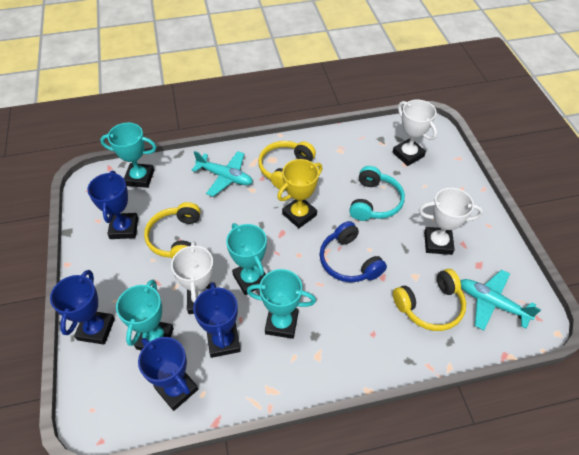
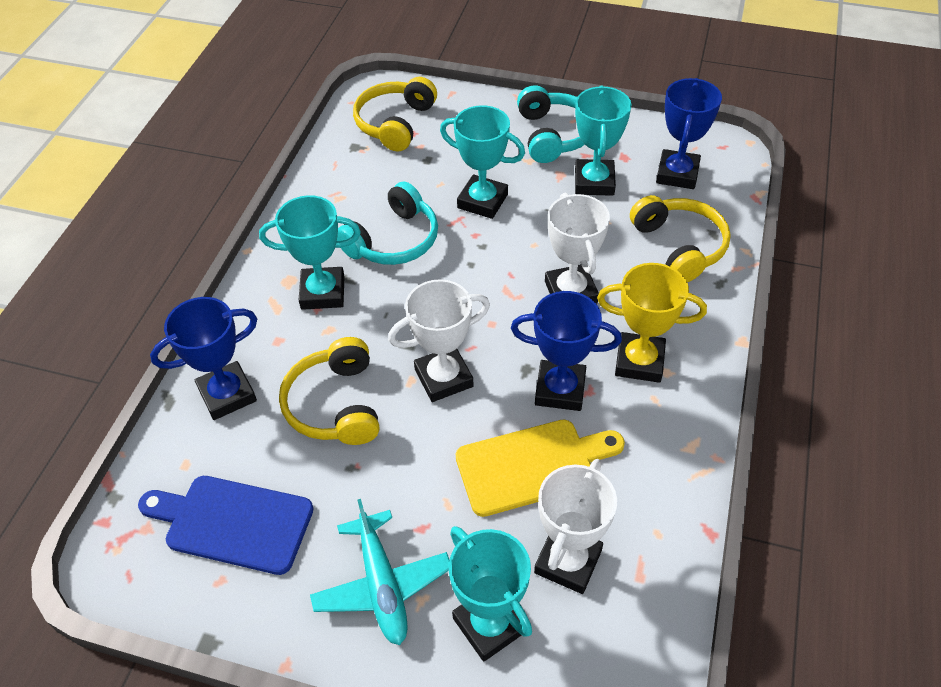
blue cutting board: none = 0 -> [138,476,314,575] = 1
blue headphones: [320,221,387,282] = 1 -> none = 0
blue trophy: [50,270,115,345] [87,171,138,239] [138,337,198,411] [193,282,240,358] = 4 -> [150,297,257,420] [511,291,622,411] [656,78,722,189] = 3
turquoise headphones: [349,166,405,221] = 1 -> [337,182,438,265] [517,85,585,163] = 2
turquoise plane: [192,151,253,197] [460,270,541,330] = 2 -> [310,499,449,645] = 1
yellow cutting board: none = 0 -> [456,420,625,517] = 1

